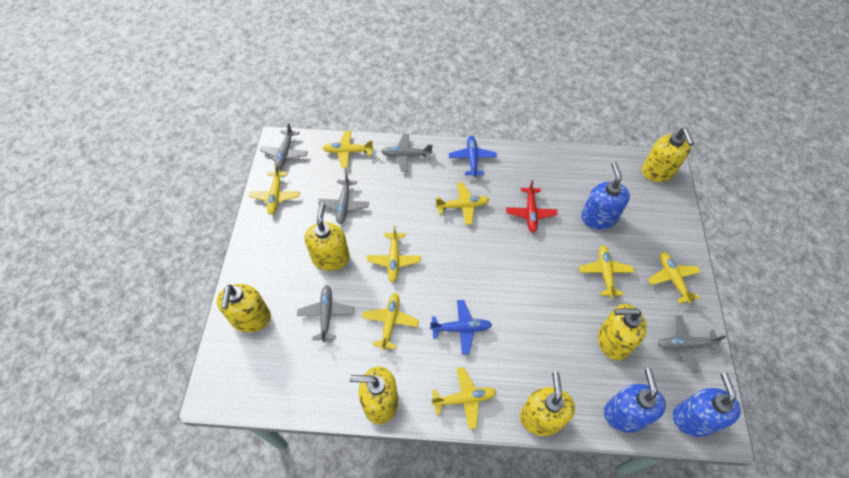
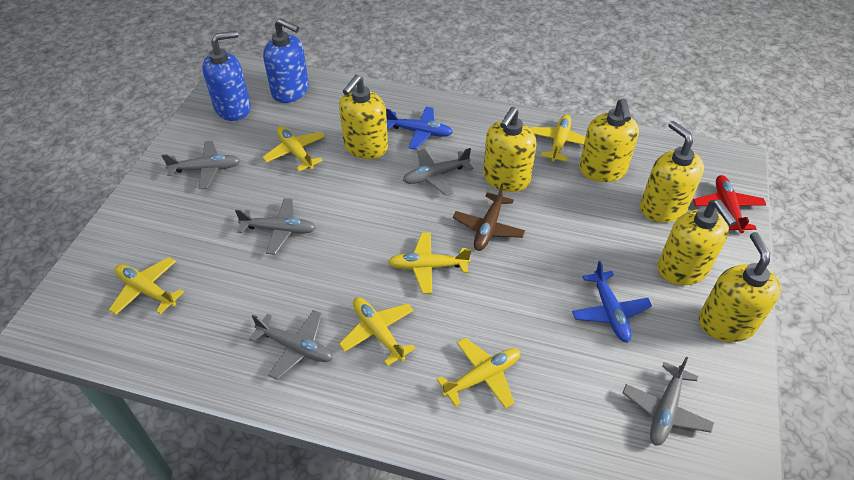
blue soap dispenser: [581,162,630,230] [604,368,666,433] [673,372,741,437] = 3 -> [202,31,251,121] [263,18,309,103] = 2
brown plane: none = 0 -> [453,184,525,251] = 1
yellow plane: [249,164,300,215] [323,130,374,168] [362,293,419,350] [367,226,421,283] [431,367,497,429] [435,183,489,225] [579,245,634,298] [648,252,701,304] = 8 -> [109,257,184,315] [262,126,325,171] [339,297,416,366] [388,233,471,294] [437,338,520,409] [530,114,585,162] = 6

